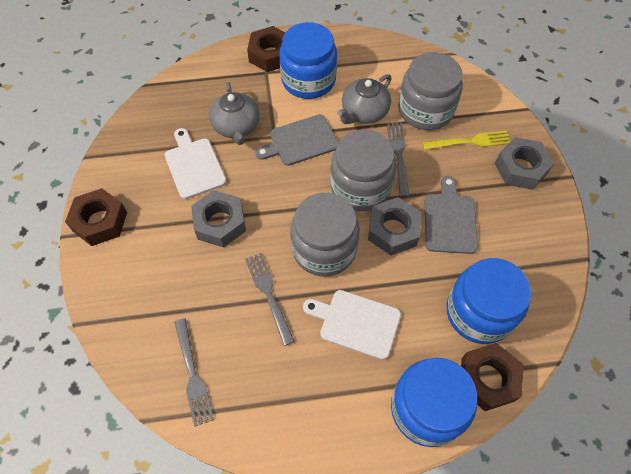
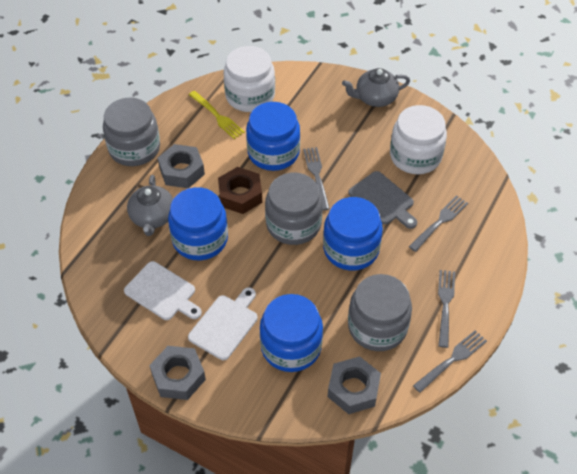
blue jar: [279,22,337,99] [391,358,477,447] [447,258,531,344] = 3 -> [168,187,228,260] [246,102,300,171] [260,294,323,372] [323,197,383,270] = 4
brown nut: [65,188,127,246] [247,26,285,72] [461,343,524,411] = 3 -> [218,167,262,214] = 1
grey cutting board: [255,114,339,166] [425,176,478,254] = 2 -> [348,171,417,229] = 1
grey fork: [174,318,214,427] [245,253,295,346] [387,123,410,197] = 3 -> [303,147,330,211] [409,195,468,252] [413,330,487,393] [438,270,455,348] = 4
white jar: none = 0 -> [223,46,275,112] [390,105,447,174] = 2

